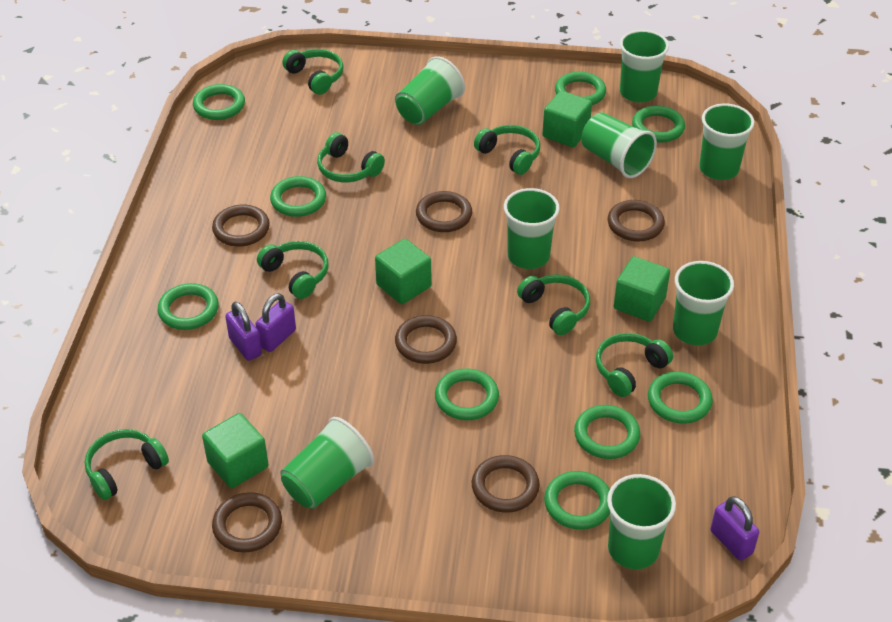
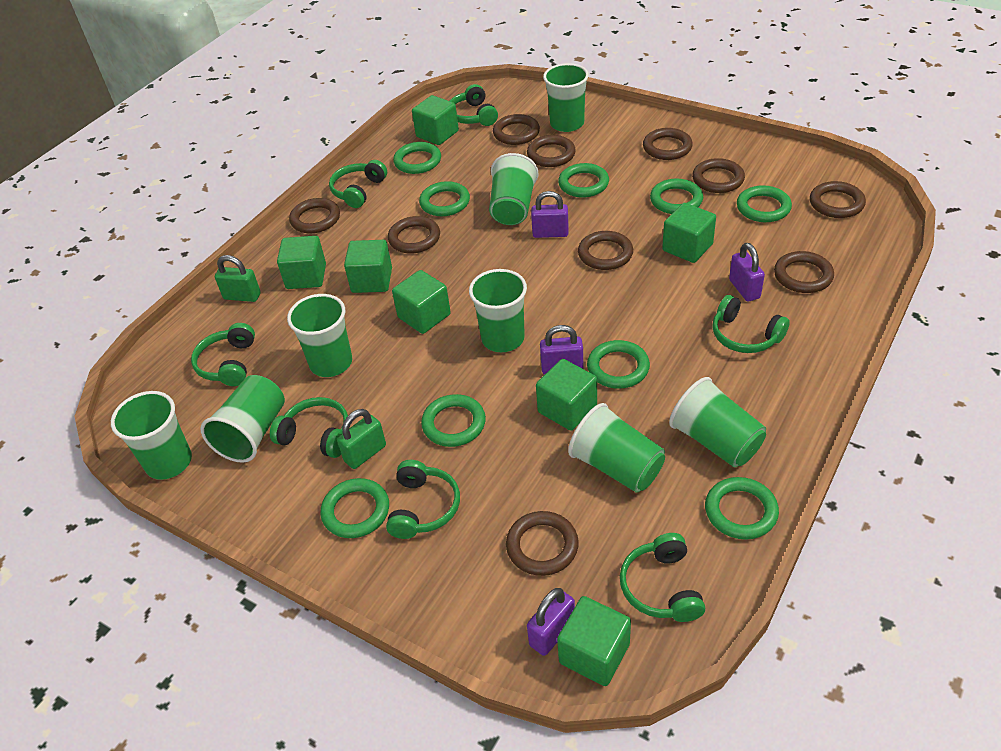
brown ring: [212,205,270,247] [212,492,282,553] [395,315,457,364] [416,191,472,232] [472,455,540,513] [608,200,665,242] = 6 -> [289,198,340,233] [388,216,440,253] [493,114,540,145] [506,511,579,576] [527,135,576,167] [578,231,633,270] [643,128,693,160] [692,158,745,193] [774,251,834,293] [810,181,866,218] = 10
green cube: [202,413,269,488] [375,239,432,304] [542,91,592,147] [614,256,670,322] = 4 -> [277,236,326,289] [344,240,392,293] [392,270,451,334] [412,95,459,145] [536,359,597,431] [557,596,631,686] [662,203,716,263] = 7
green padlock: none = 0 -> [215,255,261,302] [337,409,386,469] = 2
purple padlock: [225,302,262,361] [255,293,296,352] [710,496,759,561] = 3 -> [527,588,575,656] [531,191,569,238] [540,325,583,375] [729,243,765,302] = 4

